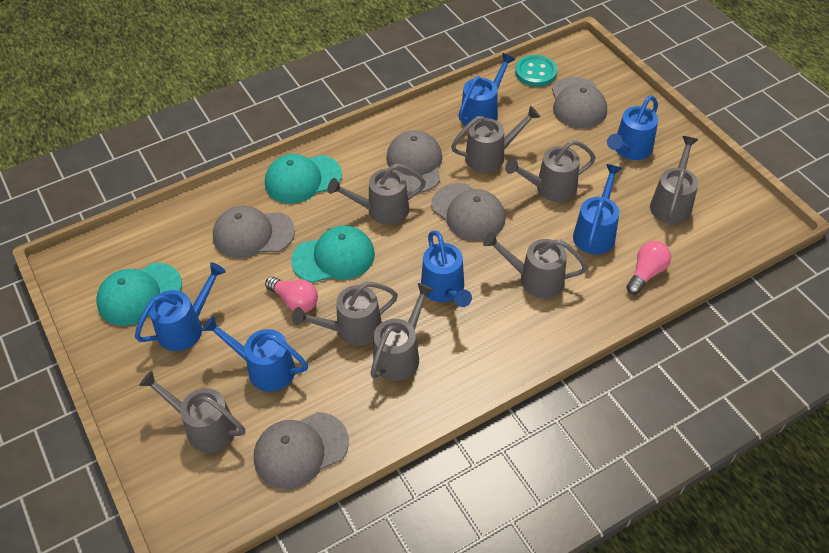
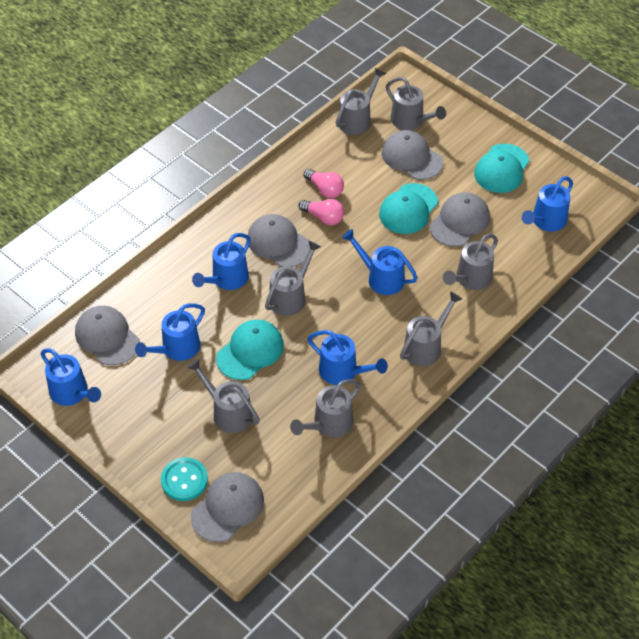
grey watering can: [139,371,245,453] [292,282,398,346] [328,163,426,225] [370,283,434,381] [451,106,540,172] [483,232,588,298] [505,140,596,202] [650,136,698,224] = 8 -> [187,358,260,433] [265,241,321,316] [290,379,360,437] [336,68,386,135] [386,77,446,130] [400,291,462,366] [443,234,498,290] = 7

